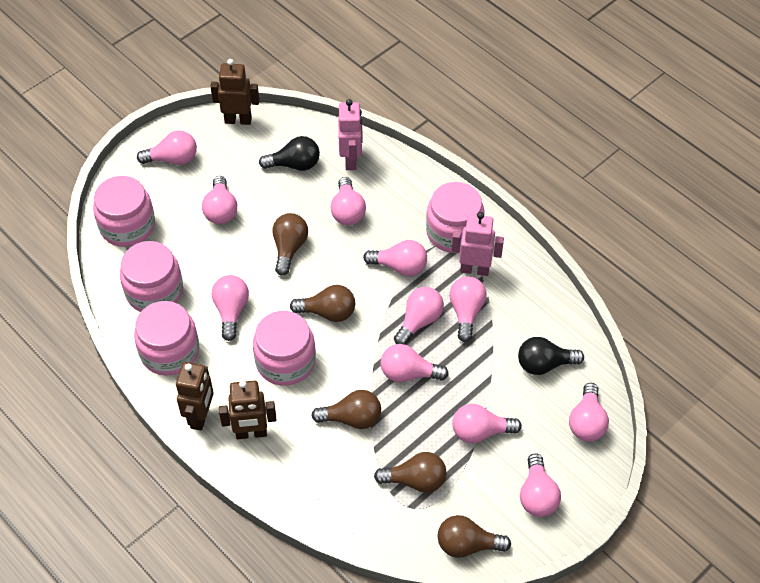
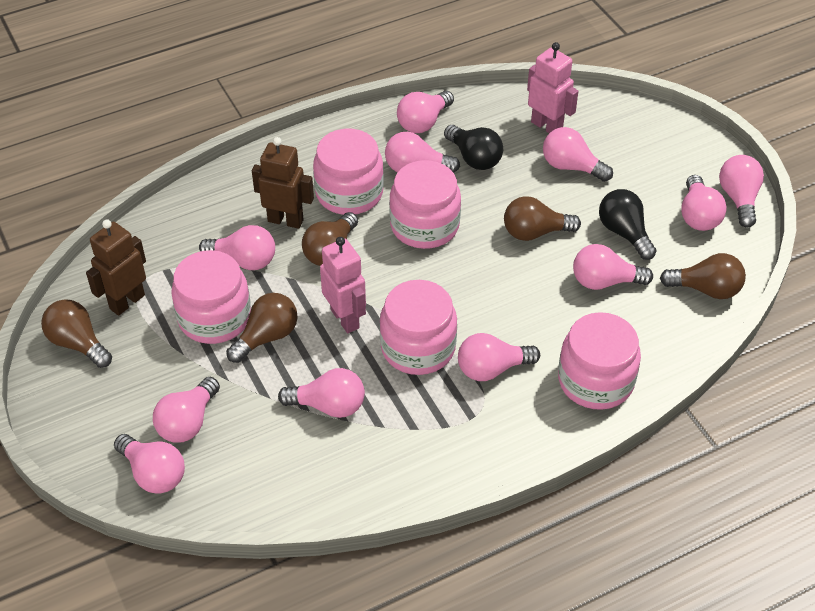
brown robot: [176,362,214,431] [210,59,259,125] [219,380,276,439] = 3 -> [86,219,146,316] [252,137,314,229] = 2

